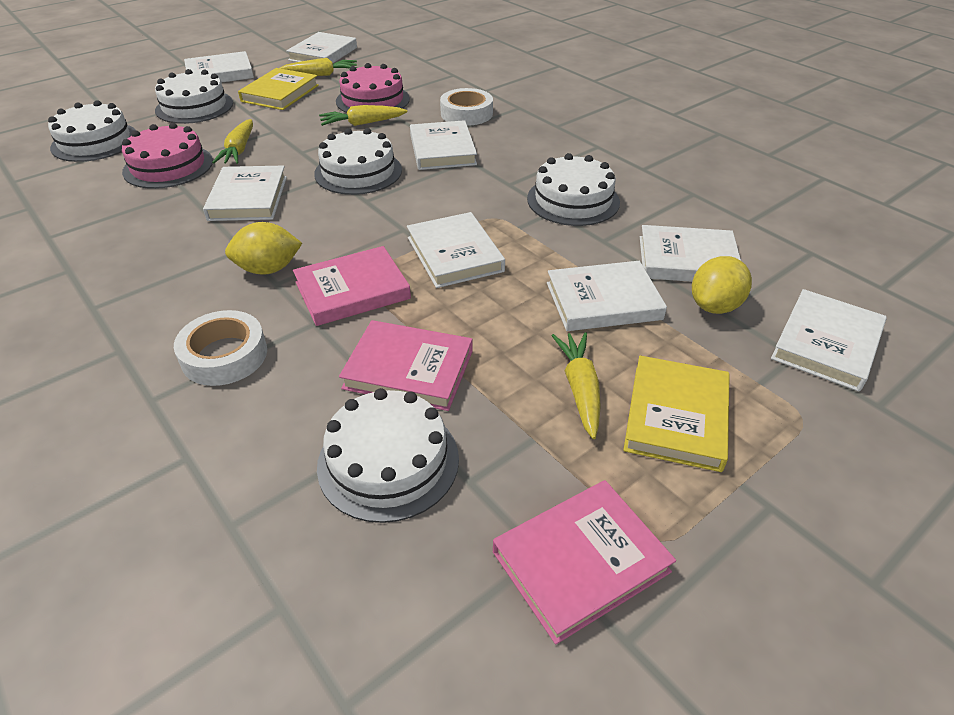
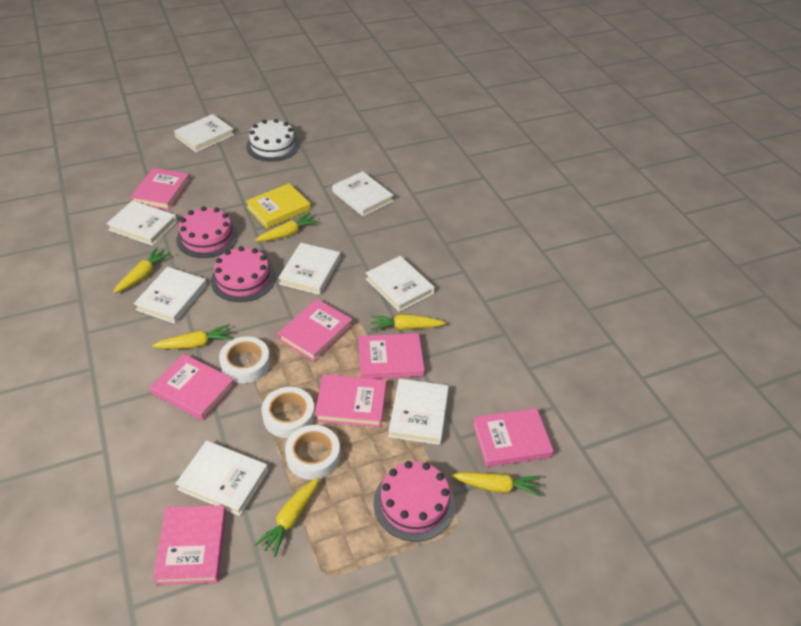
pink book: [293,246,411,326] [339,320,473,411] [493,480,676,644] = 3 -> [130,168,190,210] [150,354,235,420] [153,505,226,585] [278,299,353,362] [314,374,386,427] [358,333,425,379] [472,408,554,467] = 7
pink cake: [122,123,213,189] [336,63,410,113] = 2 -> [176,206,238,258] [211,246,276,302] [373,461,455,542] = 3
white cake: [48,100,136,162] [155,69,233,124] [314,128,402,195] [317,388,459,523] [527,153,620,226] = 5 -> [246,119,299,162] = 1
white tape: [174,310,267,386] [440,88,493,126] = 2 -> [219,336,270,383] [262,387,315,438] [285,425,340,480] = 3
yellow book: [238,68,319,110] [624,356,730,472] = 2 -> [245,183,311,228] = 1
yellow carrot: [212,119,253,164] [280,58,357,76] [319,105,408,126] [552,332,601,439] = 4 -> [113,247,171,293] [152,324,233,349] [254,477,319,557] [255,213,319,241] [371,314,446,331] [451,472,541,497] = 6
yellow lemon: [225,222,302,275] [692,256,752,314] = 2 -> none = 0

